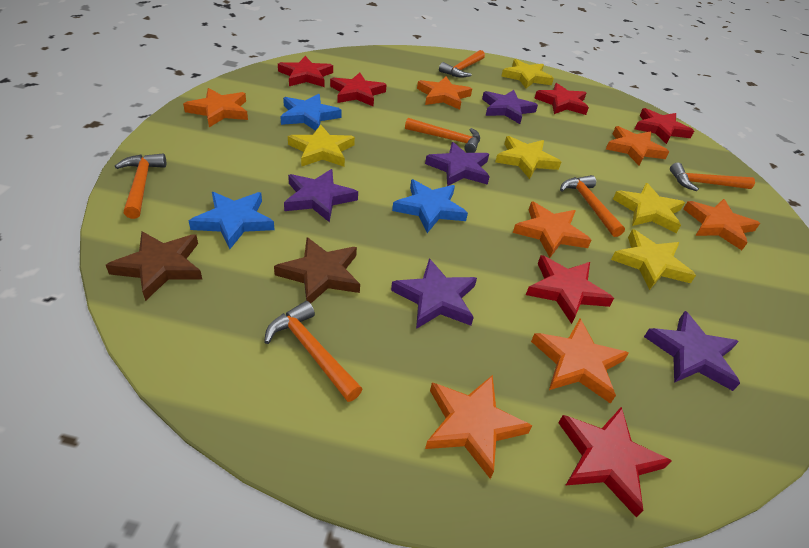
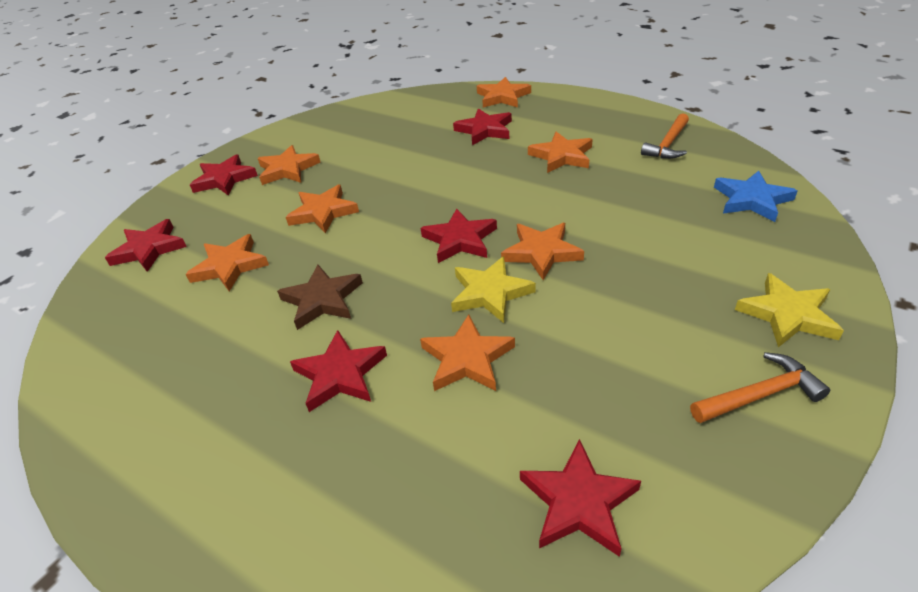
blue star: [189,192,275,249] [280,94,342,131] [392,179,468,233] = 3 -> [714,171,797,222] = 1
brown star: [106,231,203,301] [274,237,360,304] = 2 -> [277,264,363,330] = 1
orange hammer: [115,154,166,219] [264,301,362,402] [405,118,480,153] [439,50,485,78] [560,175,625,237] [670,163,755,191] = 6 -> [641,113,689,159] [690,352,830,423] = 2
purple star: [284,169,358,222] [391,258,477,329] [425,142,490,186] [482,90,538,124] [644,311,740,391] = 5 -> none = 0
yellow star: [288,124,355,167] [495,136,561,179] [501,59,554,88] [611,229,696,290] [613,183,685,233] = 5 -> [451,256,536,323] [735,273,844,347] = 2

